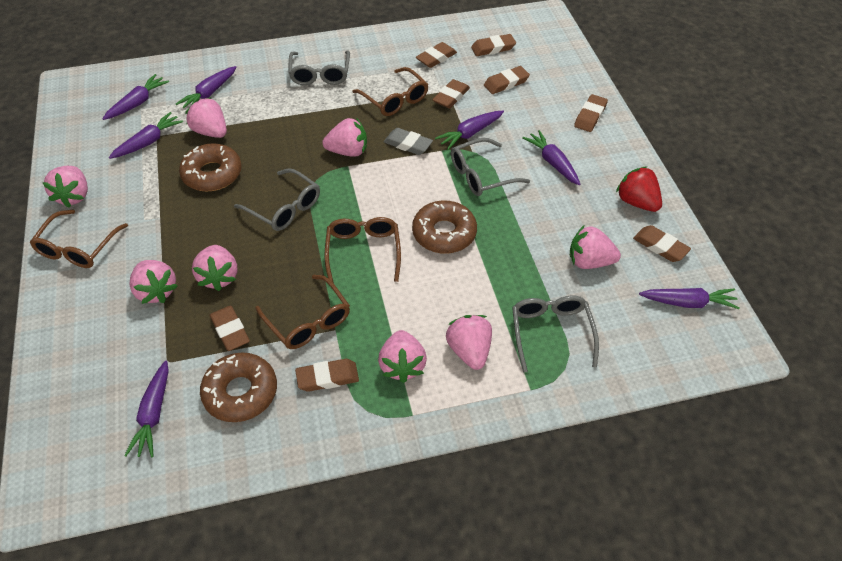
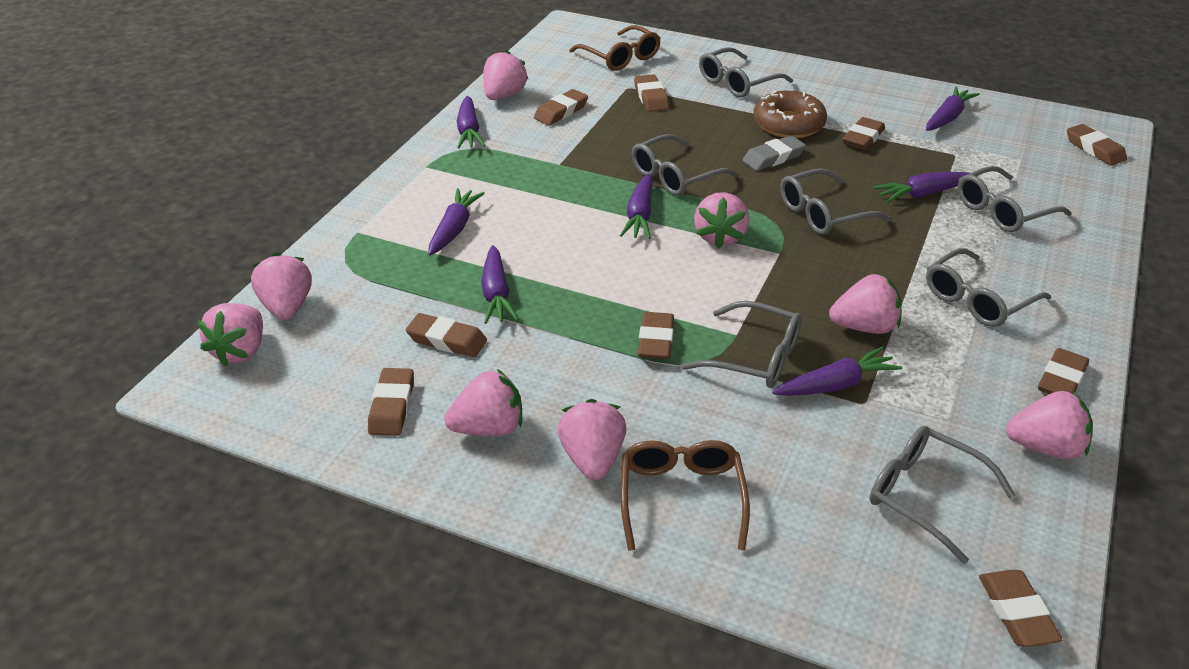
brown donut: [179,143,242,191] [200,353,277,422] [412,200,477,254] = 3 -> [753,91,827,138] = 1
brown eraser: [210,306,250,351] [295,359,359,392] [416,42,457,68] [432,79,470,108] [471,34,516,56] [484,66,530,94] [574,94,608,132] [633,225,691,262] = 8 -> [368,368,414,436] [406,313,487,357] [534,89,588,125] [634,74,669,112] [638,312,674,360] [842,117,885,150] [979,570,1062,647] [1038,348,1089,394] [1067,124,1127,166] = 9
brown glasses: [30,210,128,268] [255,275,350,349] [325,217,401,284] [352,67,429,116] = 4 -> [569,25,661,71] [621,440,750,551] = 2
grey glasses: [234,168,320,231] [289,50,350,85] [451,138,530,196] [512,295,599,373] = 4 -> [632,134,738,196] [681,301,802,388] [699,47,793,97] [780,168,891,235] [869,426,1016,564] [926,248,1051,327] [957,166,1072,232] = 7
red strawberry: [616,166,662,212] = 1 -> none = 0

